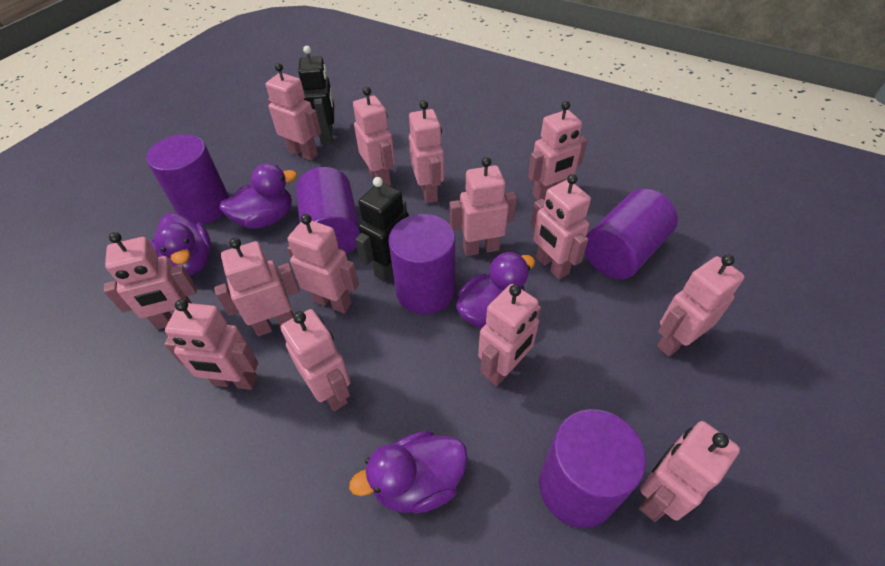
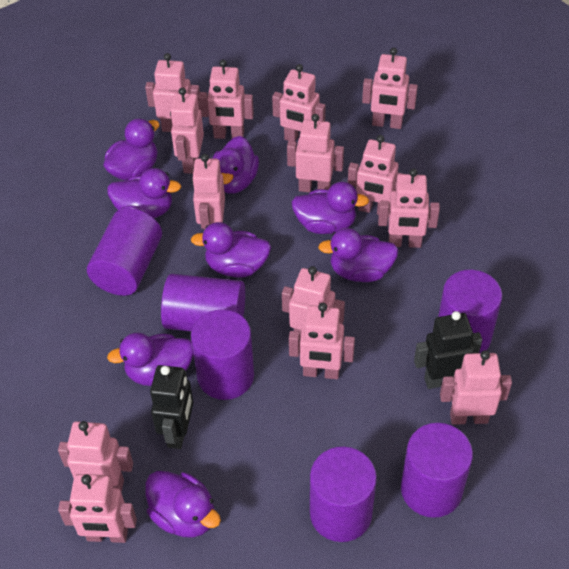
purple cylinder: [147,134,229,225] [296,167,360,254] [388,214,455,315] [539,409,646,528] [585,189,678,279] = 5 -> [87,208,162,296] [161,274,245,331] [191,309,254,400] [310,447,377,542] [401,423,473,518] [438,270,502,353] = 6
purple duck: [150,213,211,275] [219,163,297,229] [349,431,468,513] [456,252,535,329] = 4 -> [104,119,160,181] [107,168,181,218] [107,332,194,386] [145,471,221,538] [191,222,271,278] [212,136,259,194] [291,182,369,234] [318,228,398,282] = 8

